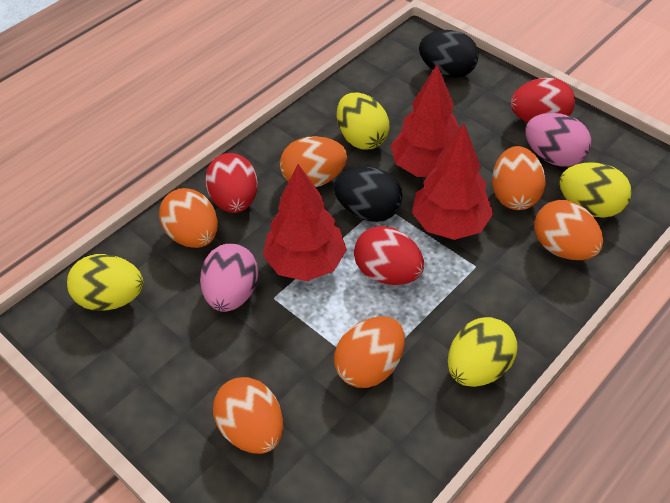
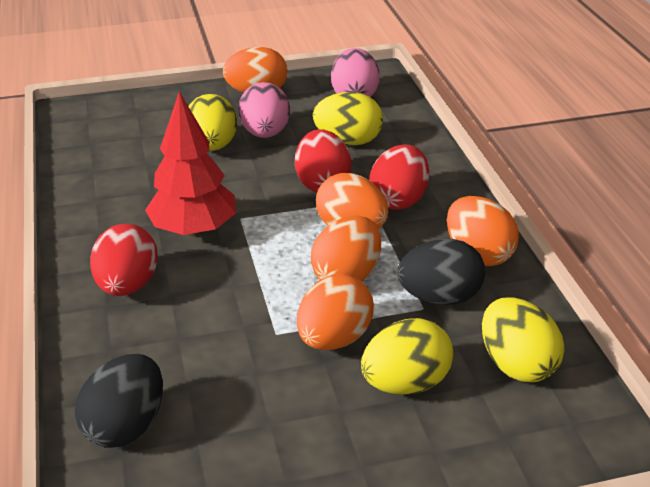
orange egg: [159,188,218,248] [213,377,283,454] [280,136,347,187] [334,316,405,388] [492,146,546,210] [534,200,603,260] = 6 -> [223,47,288,93] [297,274,374,350] [311,216,381,282] [316,173,389,229] [447,196,519,266] = 5
red tree: [263,164,347,281] [390,65,460,177] [412,123,493,240] = 3 -> [145,92,236,237] = 1

